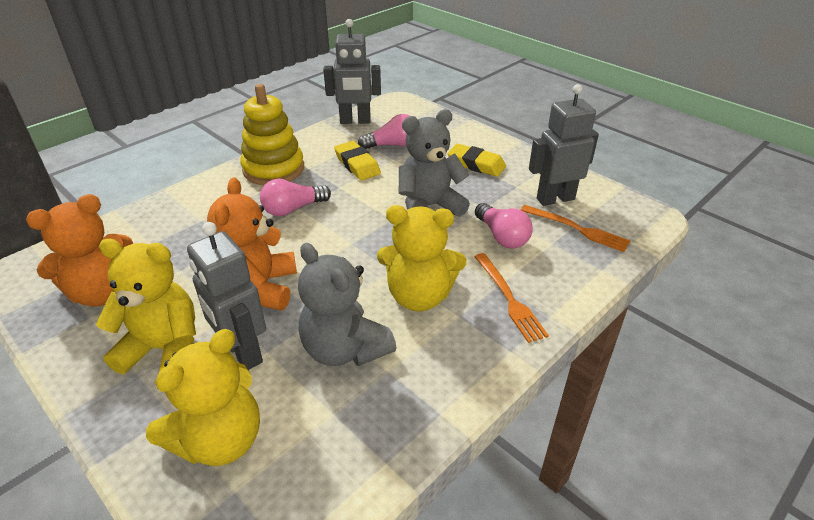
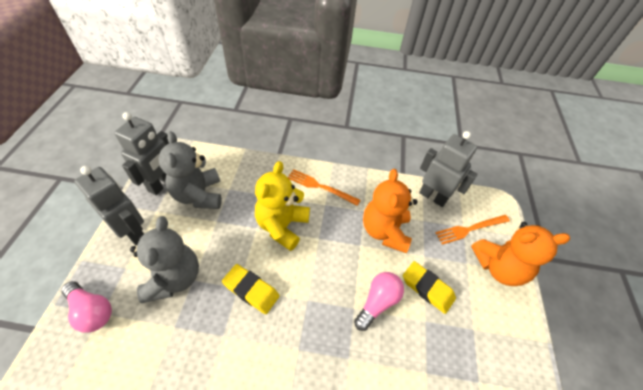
pink light bulb: [260,179,331,216] [358,114,410,149] [475,203,533,248] = 3 -> [62,281,112,333] [354,272,404,331] = 2
yellow stacking toy: [240,84,304,185] = 1 -> none = 0
yellow teddy bear: [96,239,196,375] [146,329,260,466] [377,205,466,311] = 3 -> [255,161,310,251] = 1

